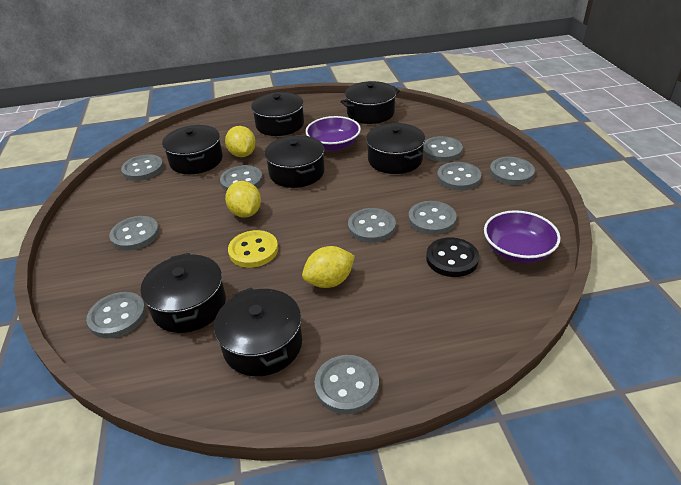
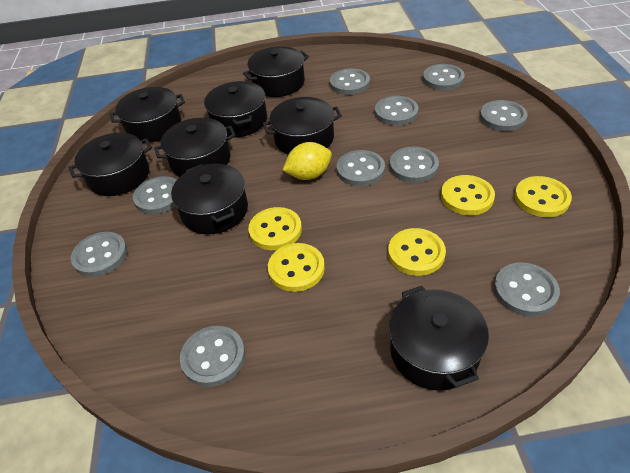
black button: [426,238,479,277] = 1 -> none = 0
black pot: [141,253,226,333] [162,125,223,174] [214,288,302,376] [251,92,304,136] [264,135,325,188] [340,81,400,124] [366,123,425,174] = 7 -> [68,133,152,196] [110,87,185,143] [154,118,236,177] [171,164,248,235] [204,81,267,137] [243,46,309,97] [263,97,342,155] [389,286,489,391] = 8
purple bowl: [305,116,361,151] [484,210,561,263] = 2 -> none = 0
yellow button: [228,230,278,268] = 1 -> [248,207,302,250] [268,243,325,292] [388,228,446,276] [441,175,495,215] [514,176,572,217] = 5
yellow lemon: [225,126,256,157] [225,181,261,218] [302,246,355,288] = 3 -> [283,142,332,180] = 1

